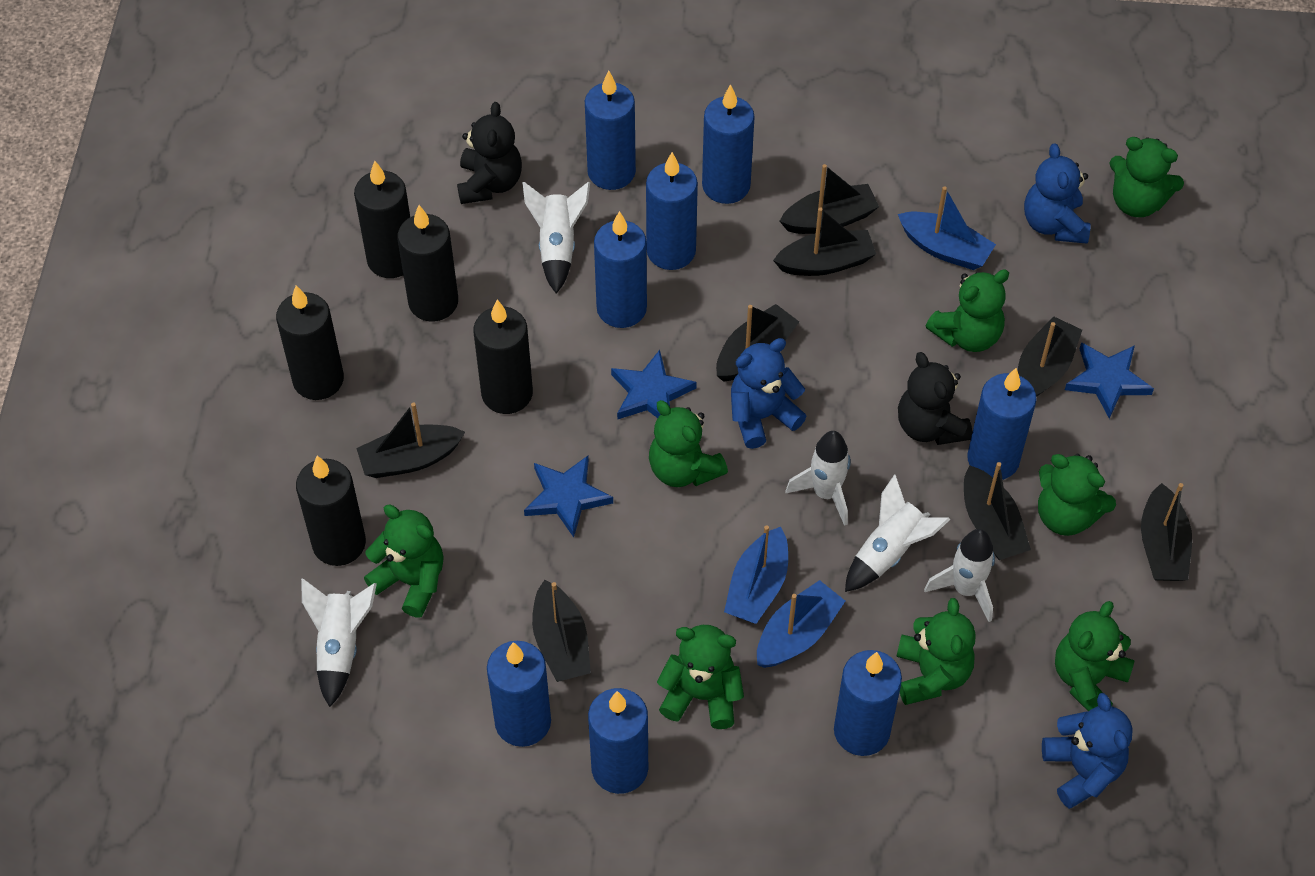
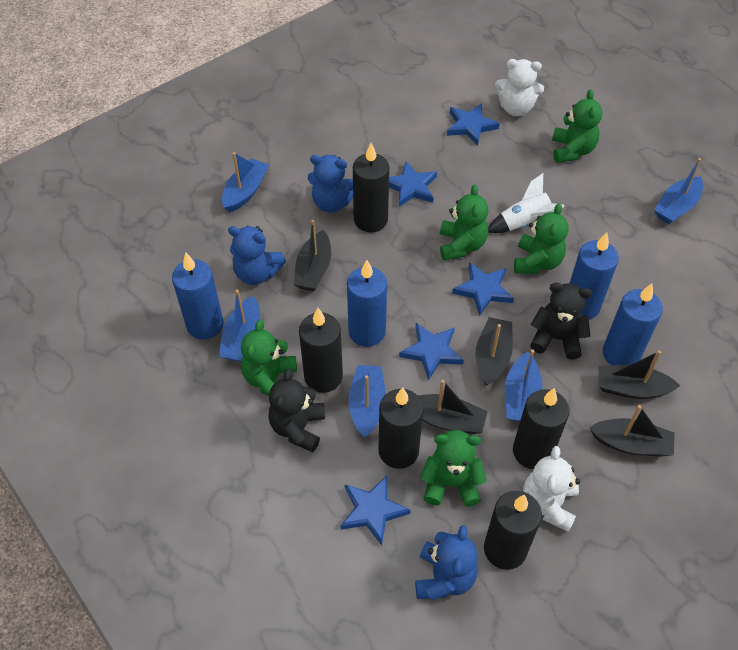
black boat: [356,402,465,478] [532,580,591,682] [716,304,799,382] [773,207,876,276] [780,164,879,234] [964,462,1031,560] [1018,316,1082,397] [1141,483,1192,581] = 8 -> [294,220,331,291] [418,380,488,434] [475,317,513,386] [589,405,675,457] [598,351,680,399] = 5
blue boat: [724,525,788,624] [757,580,845,668] [898,186,996,270] = 3 -> [219,290,261,362] [222,152,269,213] [349,365,386,438] [505,349,542,422] [654,158,703,224] = 5
blue candle: [487,641,551,747] [585,71,636,190] [588,688,648,794] [594,211,647,328] [646,152,698,270] [702,84,755,204] [834,650,902,756] [967,368,1037,480] = 8 -> [172,253,224,340] [347,260,387,347] [569,232,619,319] [603,283,663,365] = 4
blue star: [524,456,613,538] [611,350,697,420] [1065,342,1154,419] = 3 -> [340,476,411,546] [389,161,437,207] [399,323,464,381] [447,103,500,146] [452,262,514,316] = 5
green teddy bear: [364,505,444,618] [649,400,728,487] [657,625,744,729] [896,598,976,705] [926,269,1009,352] [1038,454,1116,536] [1055,601,1135,712] [1109,137,1184,217] = 8 -> [241,319,297,396] [420,430,487,507] [440,185,488,260] [514,203,568,274] [552,89,603,163] = 5
white rocket: [301,578,377,707] [523,182,590,294] [786,431,851,526] [845,474,950,592] [924,529,995,622] = 5 -> [488,173,565,233] = 1
white teddy bear: none = 0 -> [495,59,544,116] [523,446,580,532] = 2

